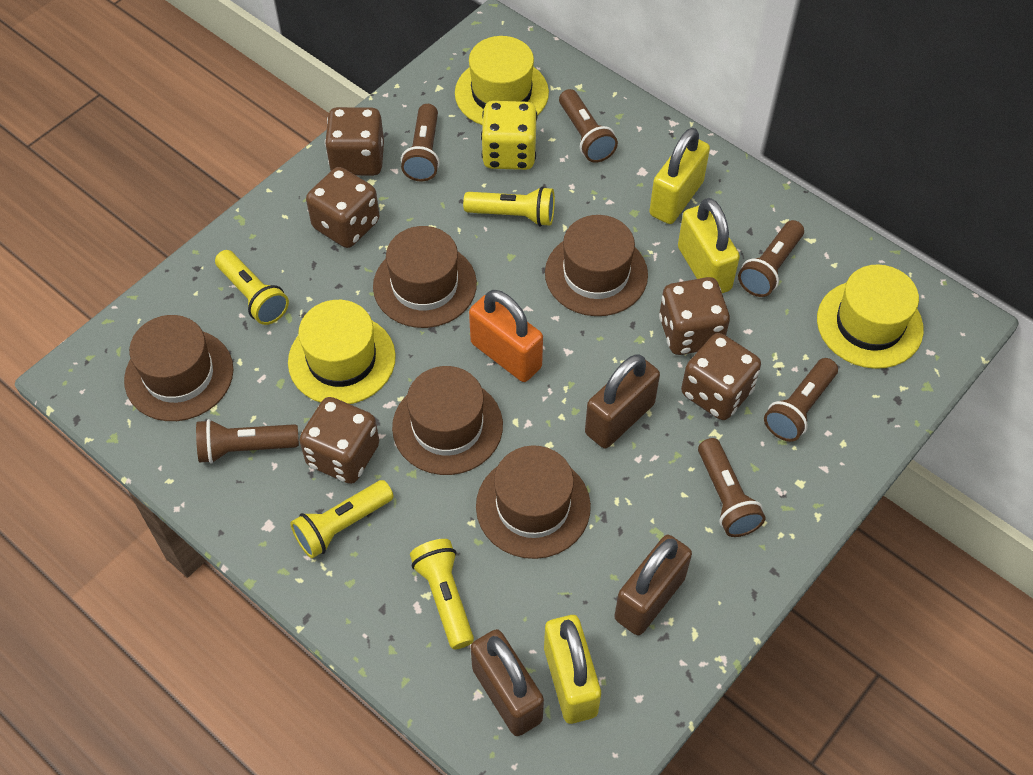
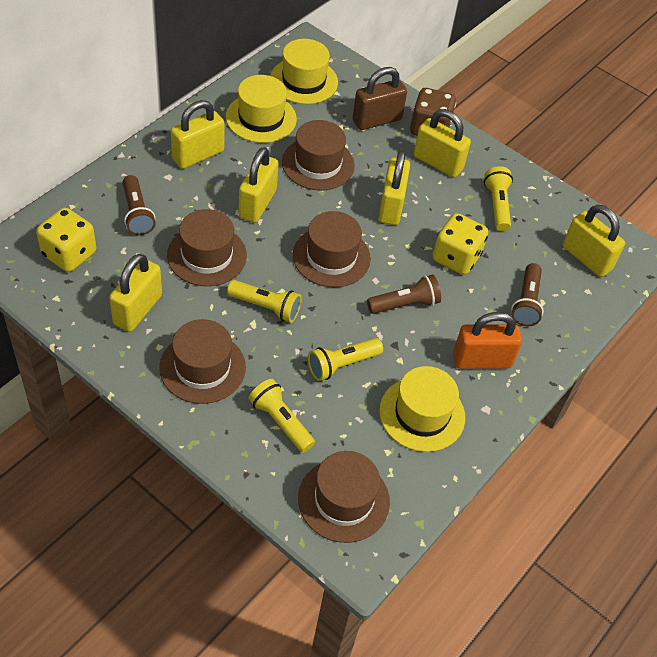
brown dice: [299,397,379,484] [306,167,379,248] [325,107,384,176] [659,277,730,355] [681,333,761,420] = 5 -> [410,88,456,136] = 1
brown flashlight: [196,419,299,464] [401,104,440,181] [559,89,618,163] [698,438,766,537] [738,220,804,297] [764,358,838,442] = 6 -> [123,175,156,235] [367,274,441,314] [511,263,544,326] = 3
brown padlock: [470,629,544,736] [585,354,660,449] [614,535,692,635] = 3 -> [352,67,407,130] = 1
yellow dice: [481,101,538,170] = 1 -> [36,208,96,272] [433,213,488,275] = 2
yellow padlock: [544,615,601,724] [649,128,710,224] [678,198,740,293] = 3 -> [109,253,162,332] [171,100,225,169] [238,147,279,223] [378,150,410,225] [414,109,471,178] [563,205,625,277] = 6

